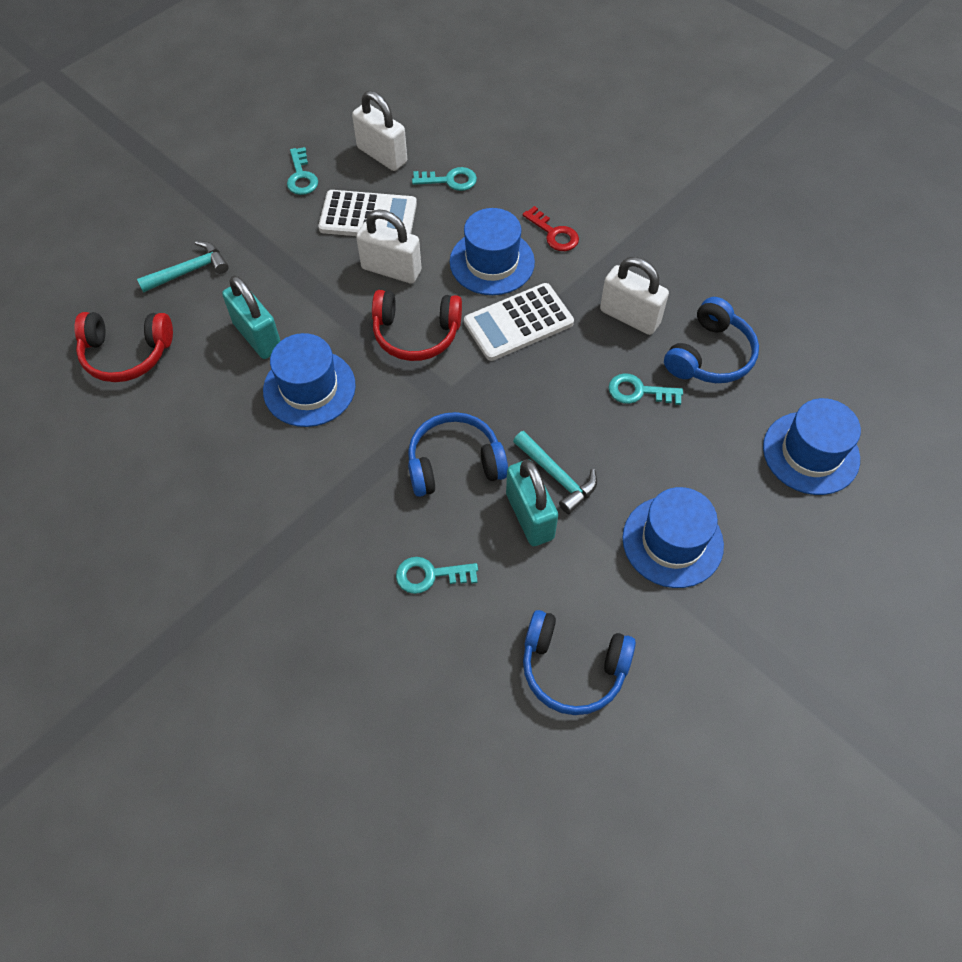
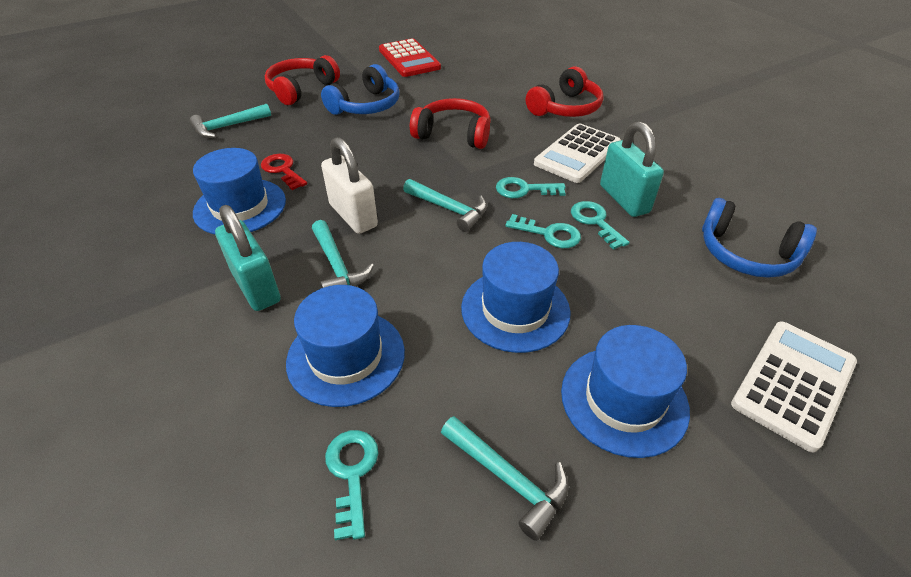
blue headphones: [408,412,508,497] [523,610,636,715] [664,297,759,383] = 3 -> [321,64,400,115] [702,198,817,278] = 2
red calculator: none = 0 -> [379,38,441,77] = 1
red headphones: [74,312,173,382] [372,290,462,361] = 2 -> [265,55,340,105] [410,98,491,149] [526,66,604,117] = 3
turquoise hammer: [137,241,229,293] [513,431,597,514] = 2 -> [190,104,271,138] [312,220,374,288] [403,179,487,232] [441,416,569,541] = 4
white padlock: [352,91,407,171] [356,209,422,284] [600,257,669,335] = 3 -> [321,137,378,234] = 1

